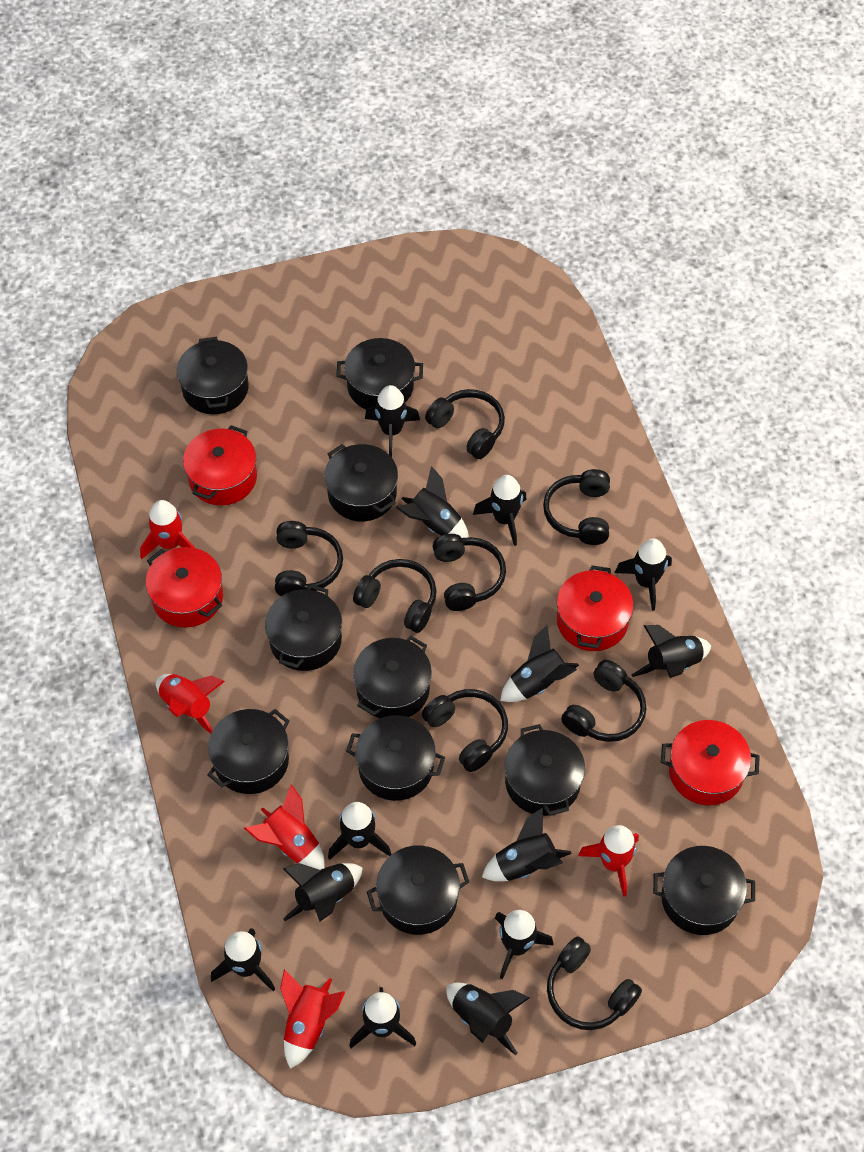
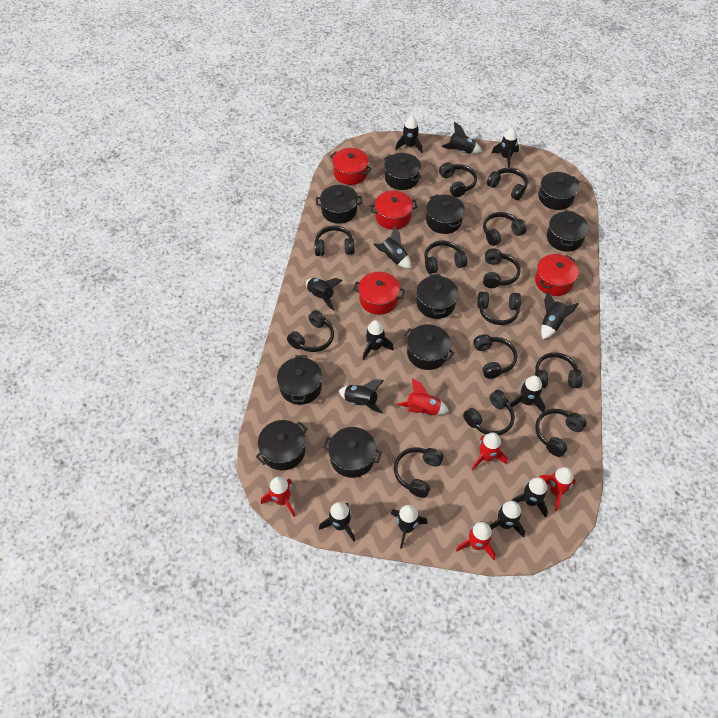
black headphones: [275,521,343,596] [353,559,436,633] [422,689,508,772] [425,389,505,459] [433,534,506,611] [543,469,610,545] [547,936,642,1030] [561,660,646,742] = 8 -> [287,310,334,352] [314,226,355,256] [394,447,443,498] [424,241,467,274] [439,162,477,197] [463,390,515,435] [473,334,517,379] [477,291,521,325] [483,212,526,246] [483,248,521,288] [487,168,528,200] [535,352,583,388] [535,409,586,457] = 13

